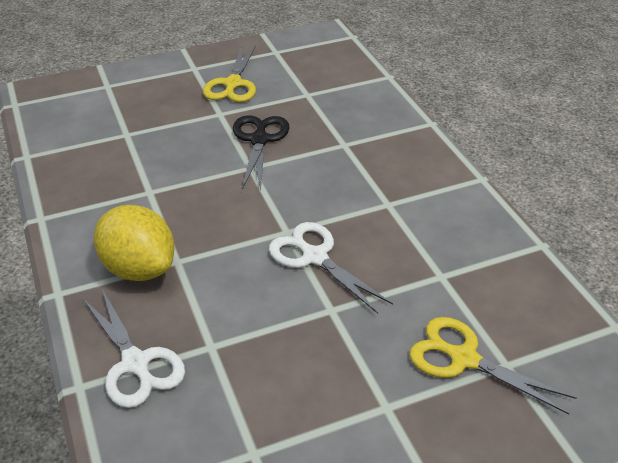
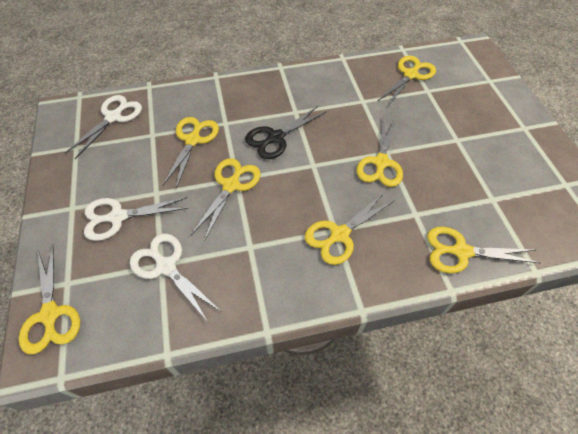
white scissors: [83,289,185,408] [269,222,393,314] = 2 -> [65,95,142,159] [84,197,189,241] [130,234,220,322] = 3
yellow lemon: [94,205,175,281] = 1 -> none = 0
yellow scissors: [203,45,256,102] [409,317,576,414] = 2 -> [19,245,80,354] [162,117,219,188] [191,158,260,241] [305,192,395,265] [356,116,403,187] [378,56,436,106] [427,227,540,273] = 7

